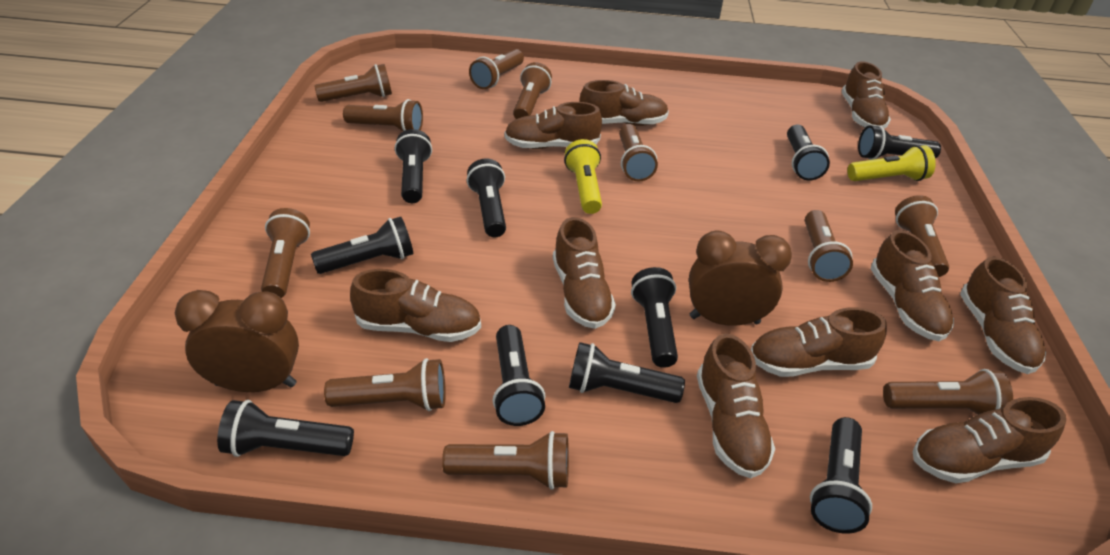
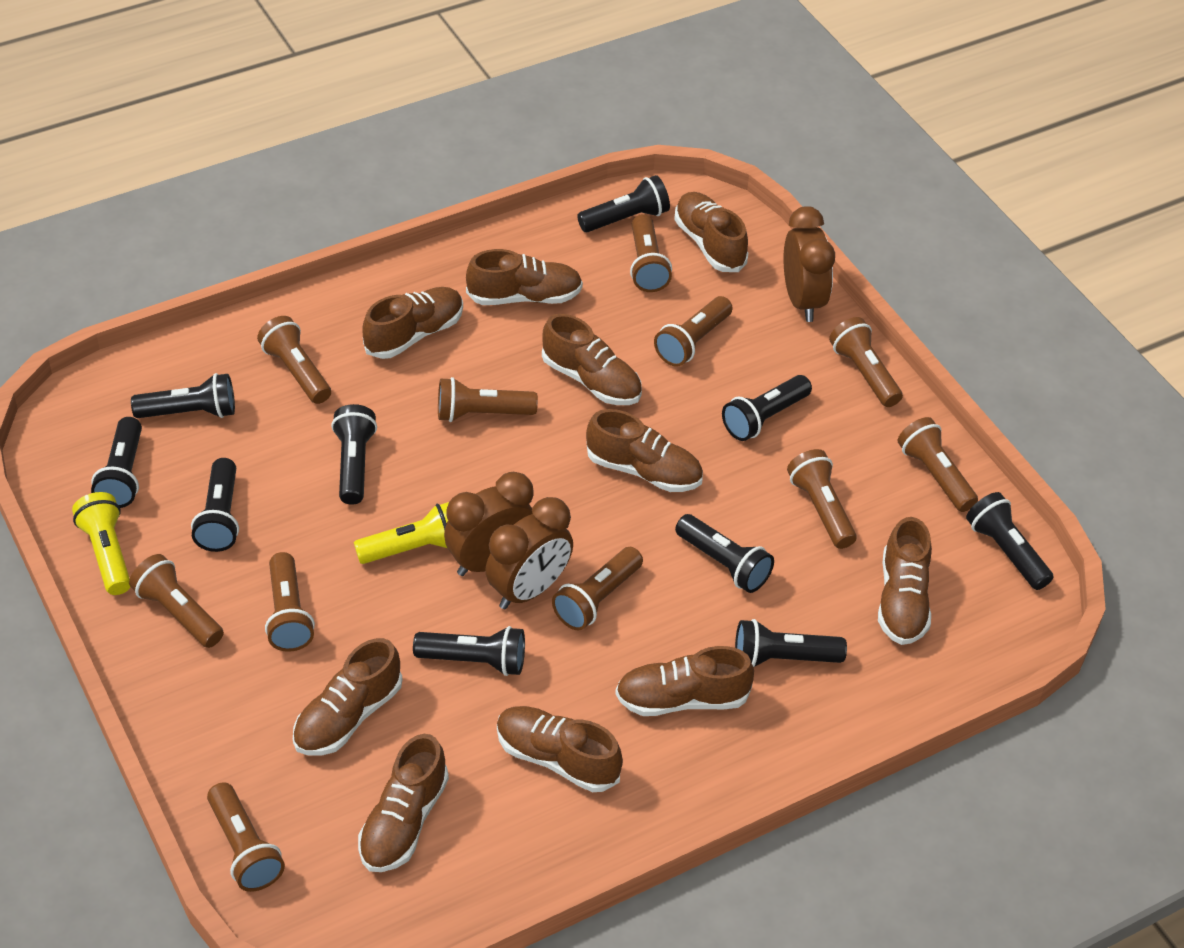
brown clock: [175,290,299,392] [689,230,792,326] = 2 -> [444,472,534,576] [485,497,573,609] [783,206,835,322] = 3

